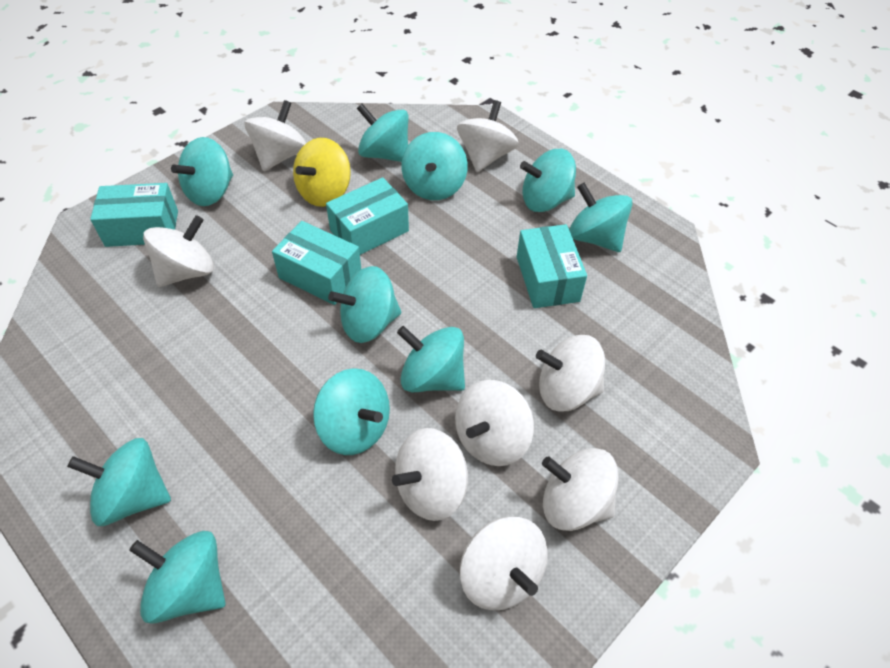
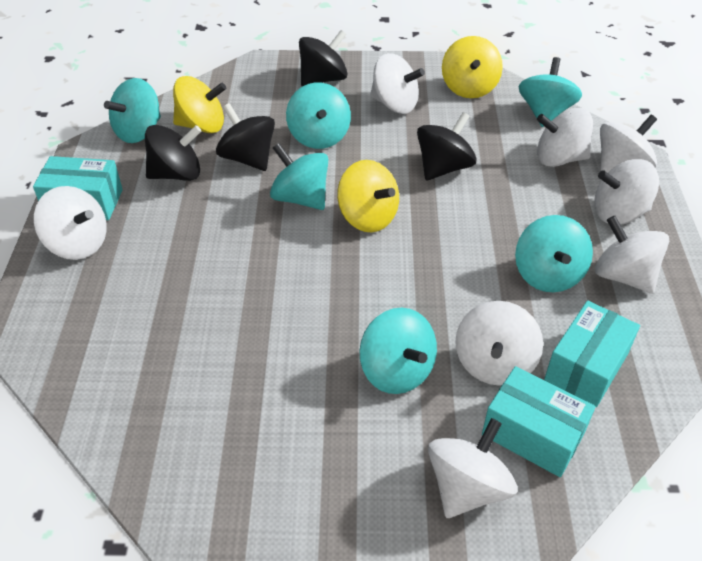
black spinning top: none = 0 -> [145,125,201,181] [216,103,275,171] [299,30,348,87] [417,112,477,180] = 4
turquoise box: [90,183,178,247] [272,221,361,305] [326,177,409,255] [517,224,587,308] = 4 -> [33,156,123,220] [482,366,596,477] [544,301,640,407] = 3
turquoise spinning top: [67,438,171,526] [129,531,225,624] [171,137,233,206] [313,368,390,455] [328,266,401,343] [357,104,408,162] [397,326,465,392] [401,132,468,200] [520,149,576,212] [569,183,633,252] = 10 -> [104,78,161,143] [270,143,329,210] [286,83,351,149] [360,308,437,394] [515,215,593,292] [518,57,582,127] = 6
yellow spinning top: [293,138,351,207] = 1 -> [173,76,226,133] [337,160,399,232] [442,36,503,98] = 3

